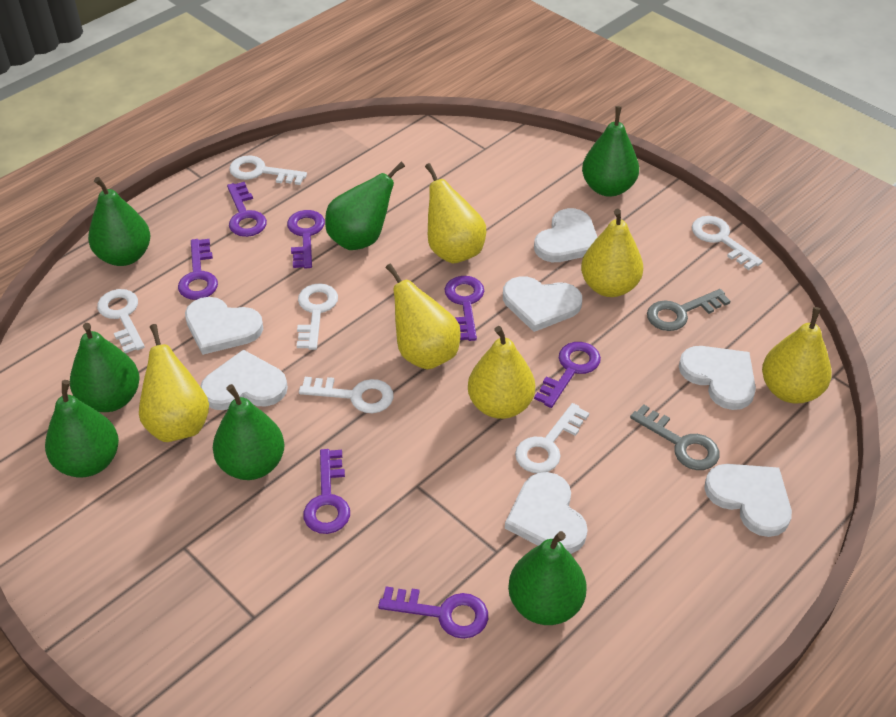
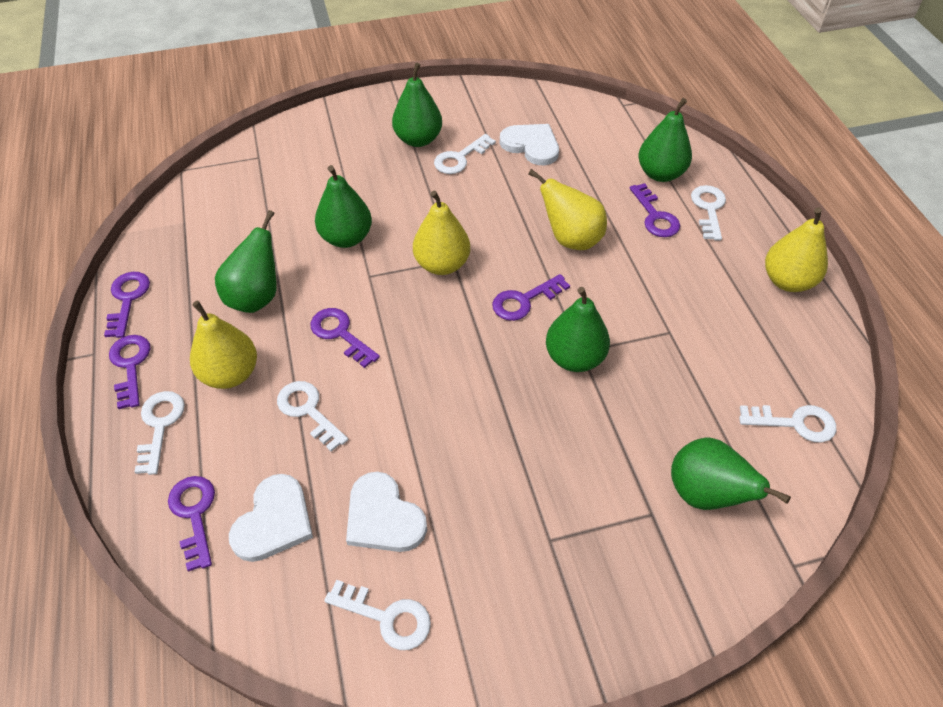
green pear: [45,380,119,478] [70,323,140,412] [88,177,150,266] [213,384,285,480] [325,162,405,250] [508,531,587,625] [582,106,639,197] = 7 -> [215,210,277,313] [315,165,372,248] [392,63,442,147] [546,287,610,372] [638,98,692,182] [671,437,791,510] = 6
grey key: [630,404,720,470] [647,289,730,331] = 2 -> none = 0
purple key: [178,239,218,300] [227,182,267,237] [287,210,325,268] [303,449,350,534] [378,586,488,639] [445,276,484,341] [534,342,601,408] = 7 -> [104,272,150,338] [109,335,151,409] [168,476,215,572] [311,308,380,368] [492,274,570,321] [630,183,680,237] = 6
white heart: [185,297,263,355] [200,350,288,410] [503,276,582,332] [505,472,588,554] [534,208,597,262] [679,346,756,410] [704,464,792,537] = 7 -> [229,474,313,562] [346,472,427,552] [500,124,559,165] = 3
yellow pear: [139,324,209,442] [386,263,461,370] [425,163,486,263] [468,326,535,419] [581,209,643,297] [762,307,832,403] = 6 -> [190,301,257,389] [413,191,470,275] [528,169,607,250] [765,208,828,292] = 4

